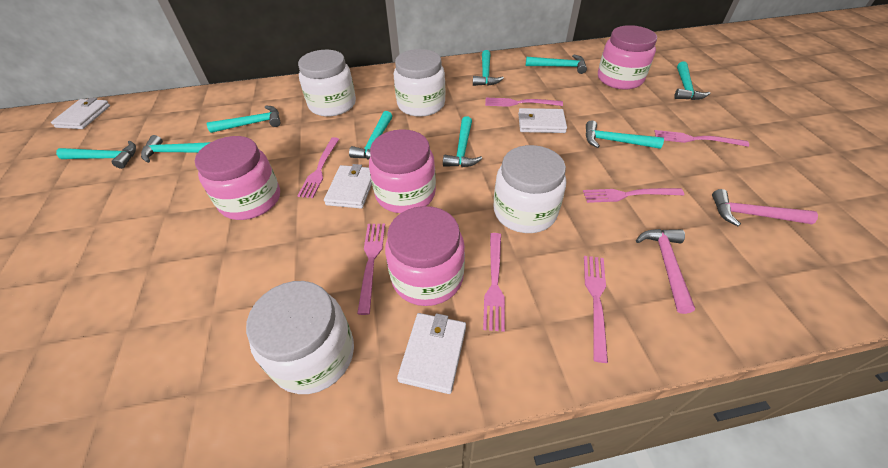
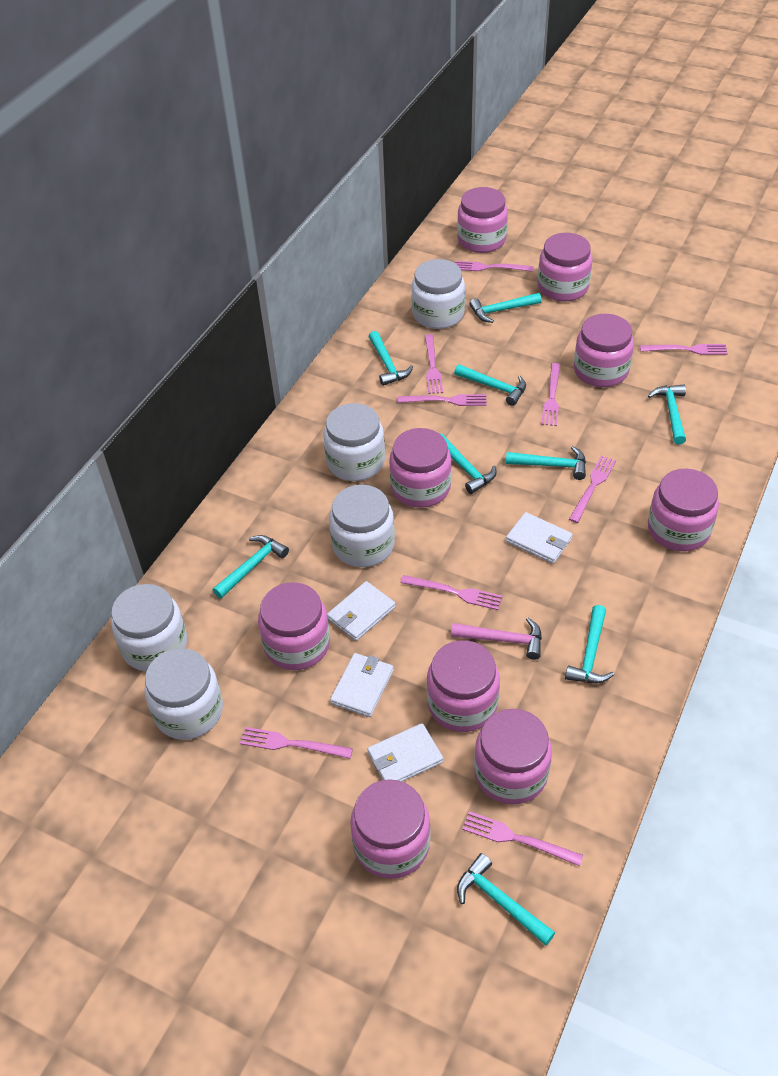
pink fork: [297,137,339,198] [357,224,385,315] [483,233,505,332] [485,98,563,107] [583,188,684,203] [584,256,608,363] [655,130,749,147] = 7 -> [240,727,353,759] [398,394,487,406] [400,575,502,610] [425,334,443,394] [455,261,533,272] [462,811,583,866] [541,363,560,426] [569,455,616,523] [640,344,728,355] = 9
pink hammer: [636,229,695,314] [712,189,818,226] = 2 -> [451,617,542,660] = 1
pink jar: [195,136,280,220] [369,129,436,213] [385,206,465,306] [598,25,657,89] = 4 -> [258,582,330,670] [350,779,431,879] [389,428,452,508] [427,640,500,732] [457,187,508,253] [474,709,552,805] [538,233,592,302] [574,314,634,387] [648,469,719,551] = 9
white jar: [246,281,354,394] [298,50,356,117] [394,49,445,117] [494,145,566,233] = 4 -> [111,584,187,671] [144,648,223,740] [324,403,385,481] [329,485,395,567] [411,259,465,329] = 5

